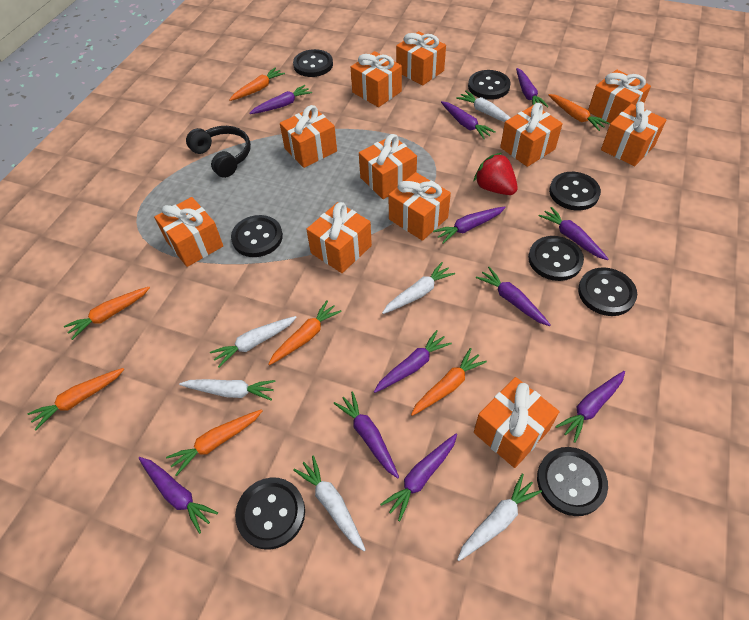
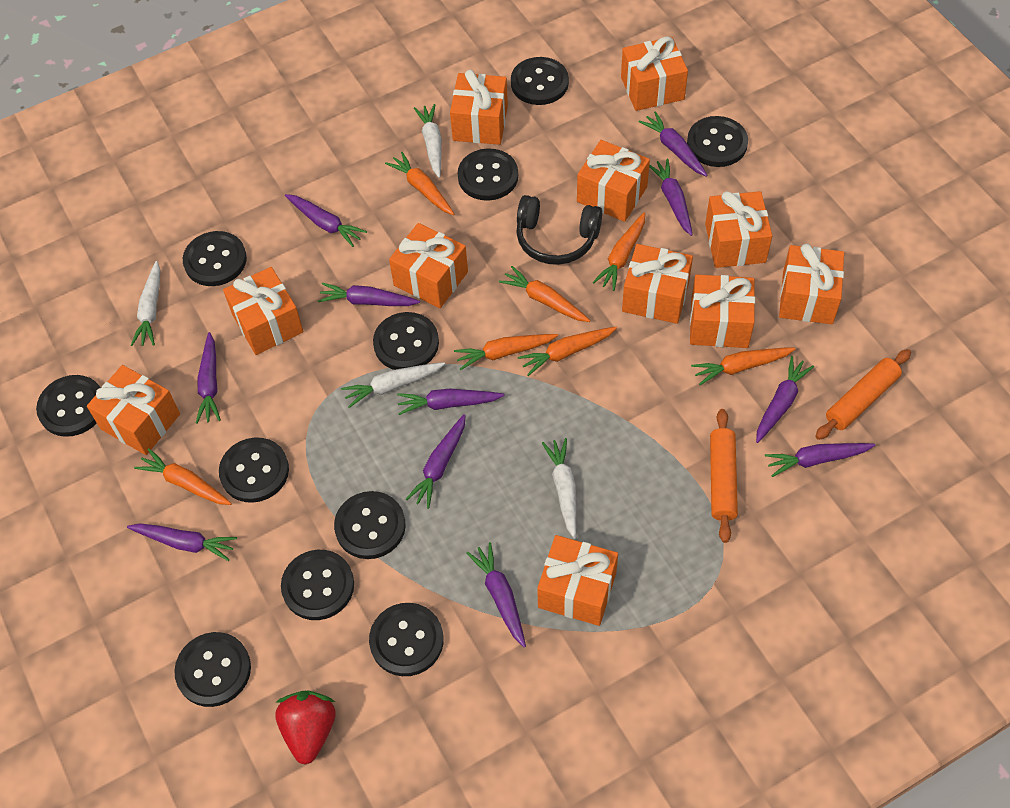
black button: [231,215,283,257] [235,478,305,550] [293,49,333,77] [468,70,511,100] [528,236,584,281] [537,447,608,516] [549,172,601,211] [578,267,637,316] = 8 -> [36,375,101,437] [174,632,251,707] [183,231,247,286] [219,437,289,503] [281,550,354,620] [334,491,406,559] [369,603,444,676] [373,312,439,370] [458,148,518,201] [511,57,569,105] [687,116,748,167] = 11
orange rolling pin: none = 0 -> [710,409,738,543] [815,349,911,440] = 2
white carrot: [179,379,276,401] [210,316,297,368] [293,455,366,551] [382,262,455,314] [456,91,511,122] [457,473,542,561] = 6 -> [131,261,160,346] [341,362,445,408] [414,104,442,178] [542,438,577,539] = 4

